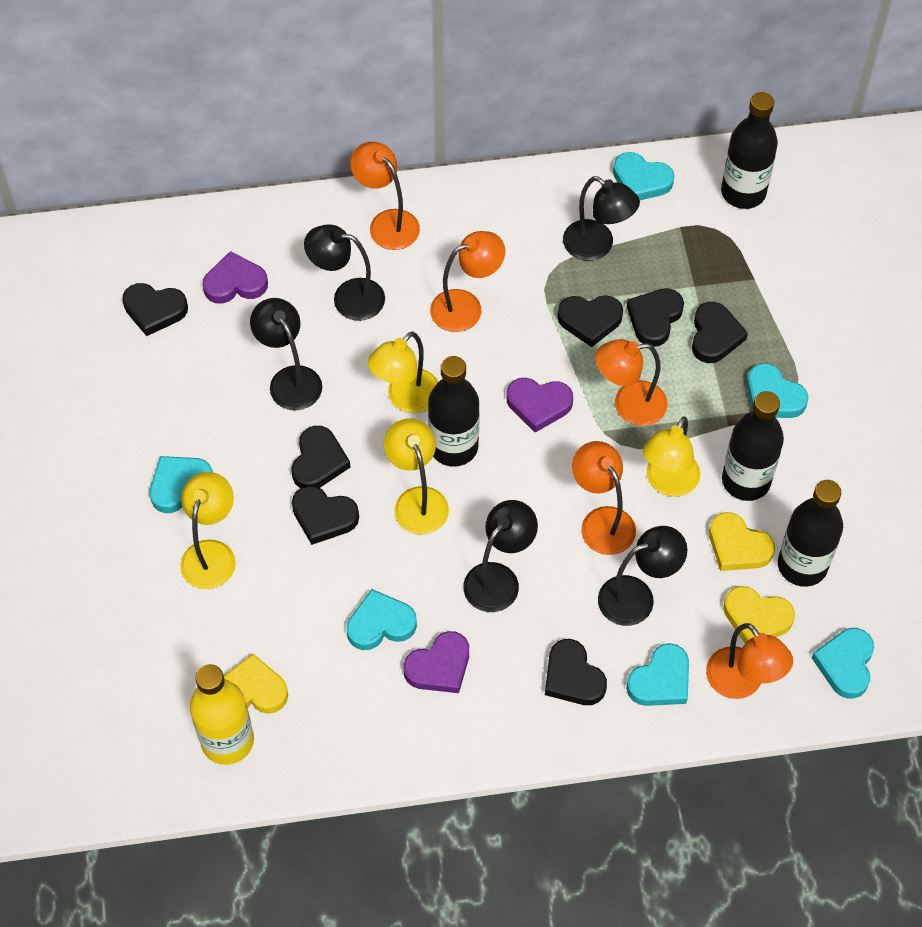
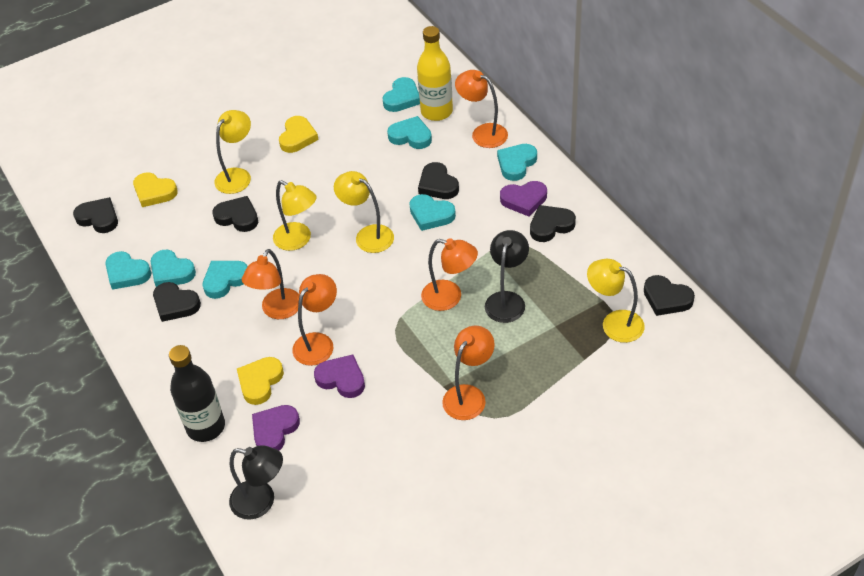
black bottle: [428,356,480,467] [721,92,778,209] [722,391,784,501] [778,480,843,587] = 4 -> [169,345,225,442] = 1
black heart: [122,283,188,336] [292,426,351,488] [292,486,359,545] [545,639,607,705] [557,295,623,347] [627,288,684,347] [692,302,748,363] = 7 -> [73,197,118,233] [153,282,201,322] [212,196,258,232] [418,162,459,199] [530,205,576,242] [644,275,695,316] = 6
black lamp: [250,298,322,410] [304,224,385,321] [463,500,538,612] [563,176,640,261] [598,526,687,626] = 5 -> [229,445,283,520] [485,230,529,323] = 2
turquoise heart: [149,456,213,513] [346,589,417,650] [613,152,674,200] [626,643,689,706] [747,363,808,418] [812,628,874,699] = 6 -> [105,251,151,290] [151,250,196,287] [203,261,248,299] [383,77,420,112] [387,116,432,149] [409,194,456,231] [497,144,537,181] = 7

